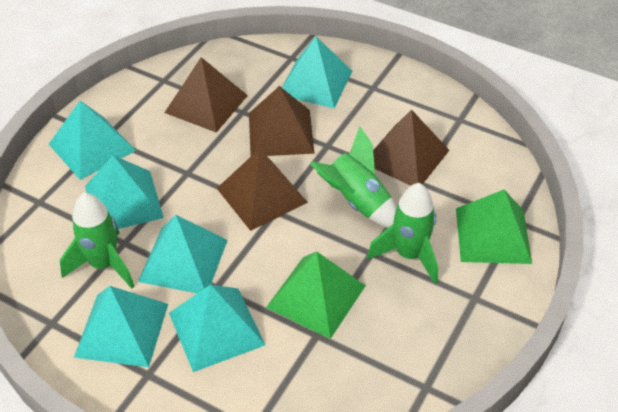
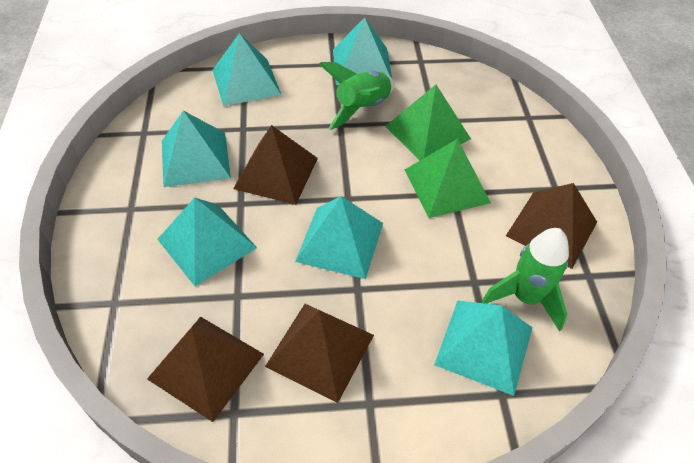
green rocket: [60,193,135,289] [310,126,396,228] [367,183,438,284] = 3 -> [319,62,395,130] [481,228,569,332] = 2

